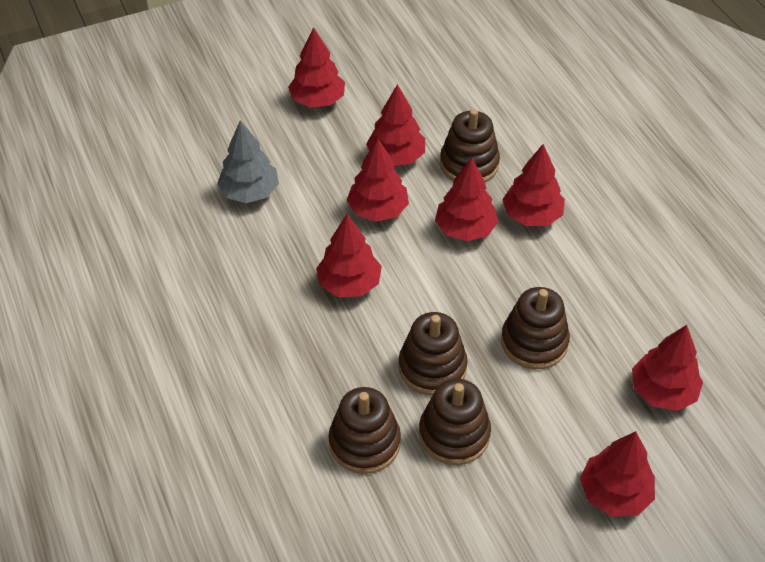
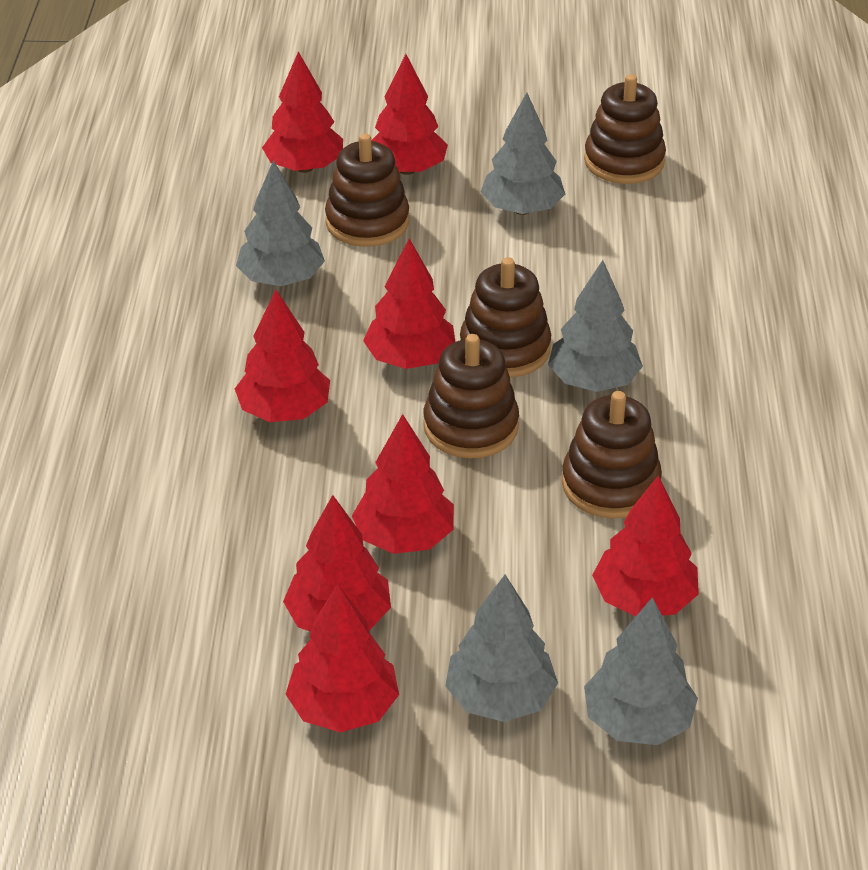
grey tree: [217,120,279,203] = 1 -> [236,160,325,286] [445,575,558,722] [481,92,565,215] [548,260,643,392] [584,597,698,745] = 5

